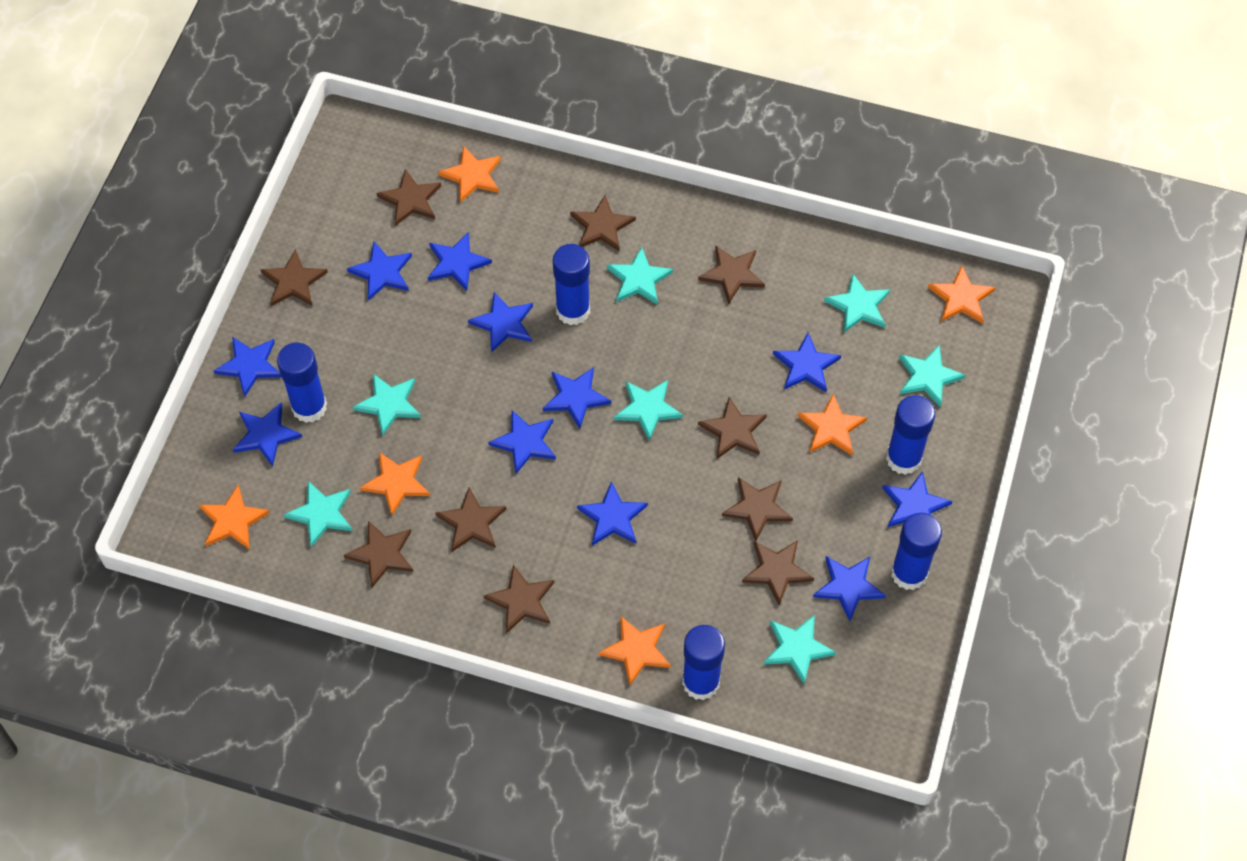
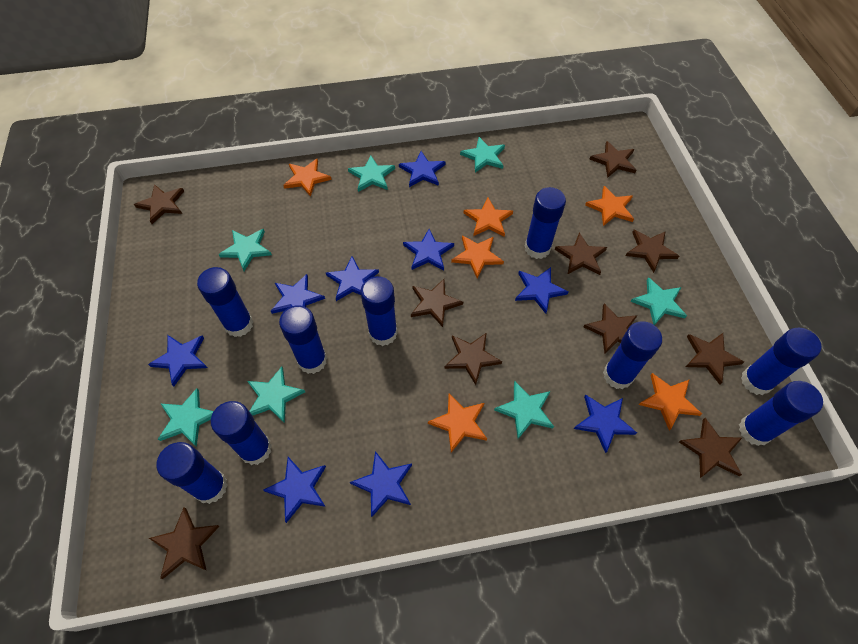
blue glue stick: [277,343,327,423] [553,244,590,325] [682,625,725,700] [886,395,935,475] [891,513,942,590] = 5 -> [157,442,228,504] [197,267,253,337] [211,401,272,465] [279,305,327,374] [360,276,398,346] [524,187,566,259] [603,321,662,389] [739,381,823,446] [741,327,821,395] = 9
blue star: [213,337,281,396] [233,403,302,467] [347,242,412,301] [428,232,492,291] [468,292,533,353] [488,410,556,474] [543,367,611,429] [577,482,648,546] [773,333,841,392] [813,556,886,621] [883,471,953,527] = 11 -> [148,335,207,386] [263,457,326,523] [271,274,325,314] [326,256,379,301] [350,451,412,517] [399,151,446,187] [403,229,454,271] [515,267,569,314] [574,394,637,453] = 9

